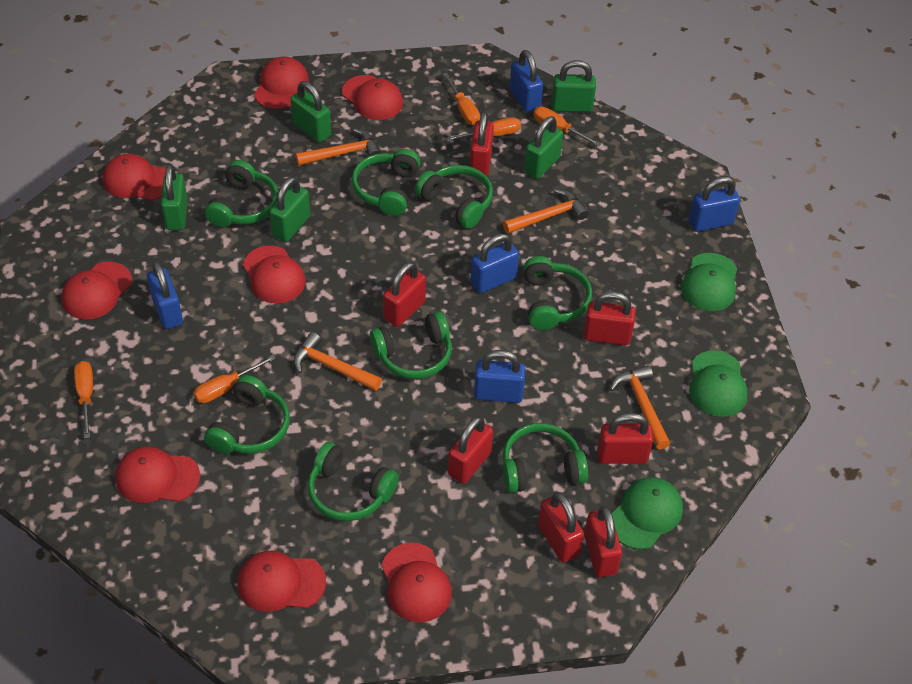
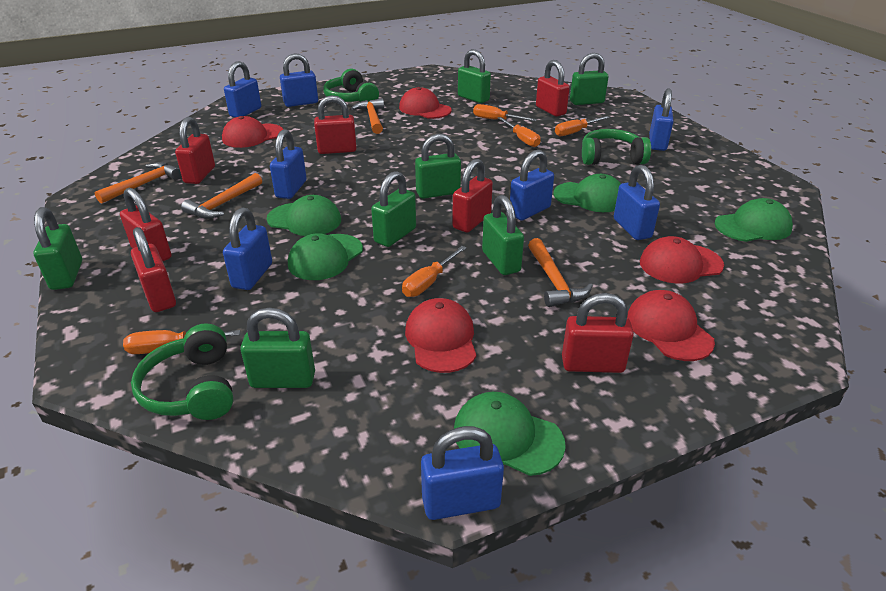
blue padlock: [147,261,183,329] [471,234,519,293] [474,350,526,403] [510,50,543,113] [689,176,740,232] = 5 -> [223,207,272,290] [224,61,261,117] [270,129,307,199] [280,53,318,107] [421,426,504,520] [510,150,554,221] [614,165,660,240] [649,88,674,151] = 8
green cap: [612,477,683,549] [681,253,737,311] [689,351,748,417] = 3 -> [267,195,341,236] [288,233,363,280] [454,392,566,476] [553,174,621,212] [715,198,793,242] = 5
green headphones: [204,375,290,454] [205,160,278,227] [308,442,399,521] [352,149,421,216] [370,311,452,379] [415,165,493,229] [503,423,588,493] [523,256,592,330] = 8 -> [131,323,233,420] [323,69,379,102] [582,129,651,165] = 3
green padlock: [161,164,188,230] [270,177,310,242] [291,81,331,142] [524,116,563,179] [552,60,596,112] = 5 -> [34,207,82,290] [241,308,315,388] [371,171,416,247] [415,134,461,199] [458,49,491,103] [482,195,524,275] [570,53,609,105] = 7
red cap: [61,262,132,319] [103,154,166,201] [115,446,200,503] [237,550,326,612] [243,246,306,303] [254,56,309,109] [342,75,403,120] [382,543,452,622] = 8 -> [222,116,283,148] [399,87,451,119] [405,298,477,373] [627,290,715,361] [640,236,724,284] = 5

